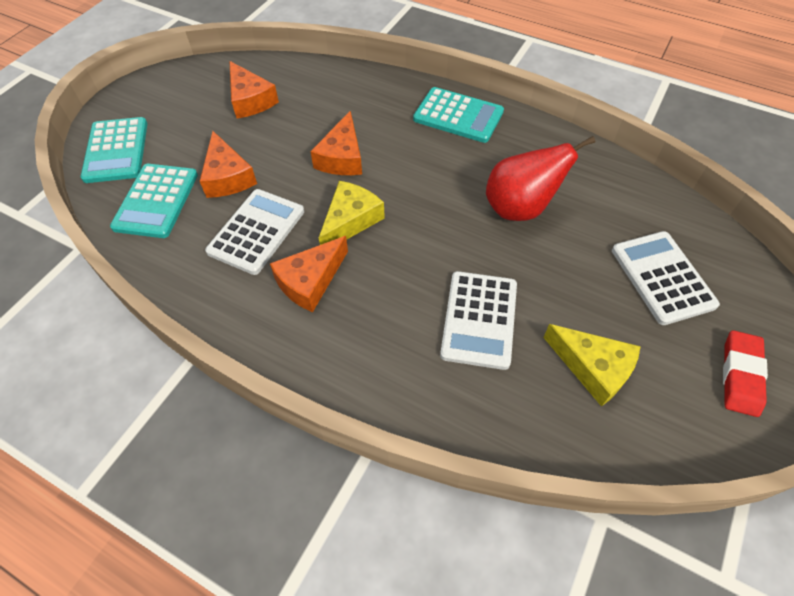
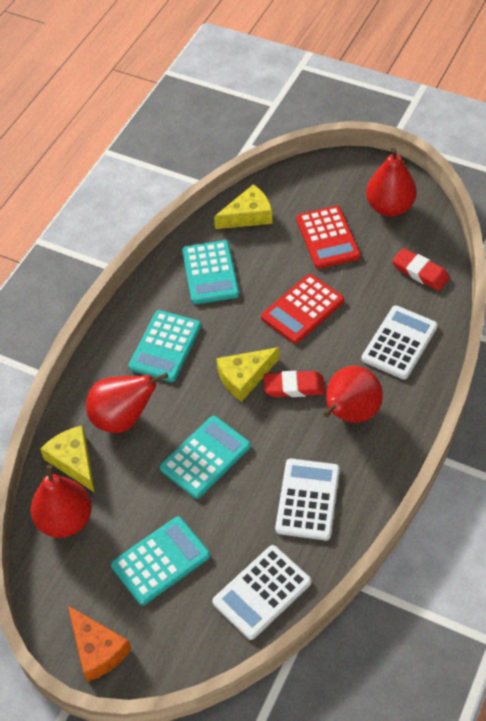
orange cheese: [200,131,257,198] [230,61,279,118] [270,236,348,312] [310,111,362,175] = 4 -> [68,606,131,682] = 1
red calculator: none = 0 -> [261,274,344,344] [296,206,361,269] = 2
red eraser: [723,330,768,417] = 1 -> [264,371,325,397] [392,248,450,291] = 2
red pear: [486,136,595,221] = 1 -> [31,465,92,538] [86,372,168,433] [324,366,383,423] [366,148,417,217] = 4
turquoise calculator: [80,117,147,183] [110,164,198,238] [413,87,504,143] = 3 -> [111,516,210,605] [129,310,201,382] [160,416,251,499] [182,240,239,304] = 4
yellow cheese: [319,181,385,245] [543,324,641,407] = 2 -> [40,425,95,493] [214,184,272,229] [216,347,279,402] = 3

